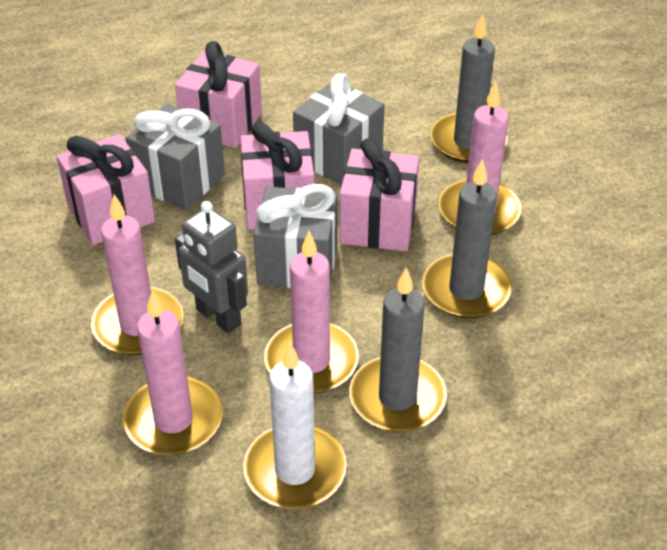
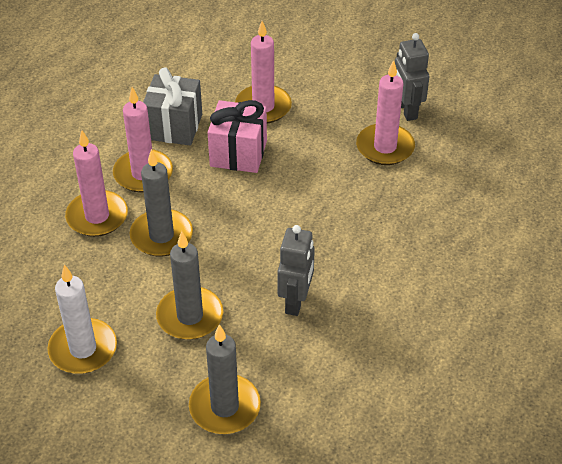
grey gift: [126,103,225,210] [253,184,338,288] [293,73,385,185] = 3 -> [143,67,202,145] = 1
grey robot: [175,201,248,334] = 1 -> [277,225,315,316] [395,33,430,121] = 2
pink gift: [56,134,155,245] [175,41,262,148] [241,122,314,230] [340,138,419,251] = 4 -> [208,100,267,173] = 1

